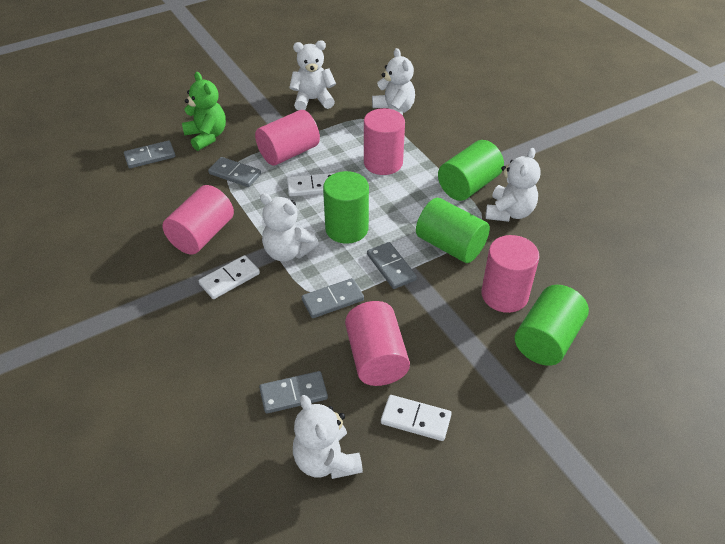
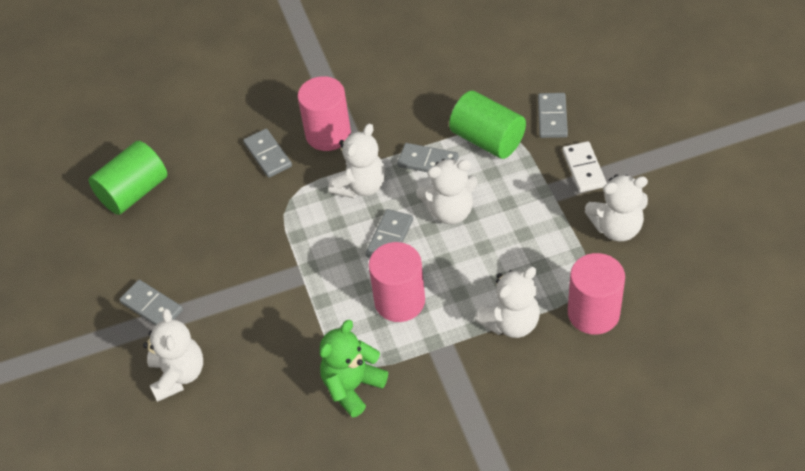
green cylinder: [323,171,369,244] [416,198,490,263] [438,140,504,201] [515,285,589,366] = 4 -> [89,141,167,215] [449,91,526,159] = 2
pink cylinder: [162,185,234,255] [255,110,320,166] [345,301,410,386] [364,108,405,175] [481,235,540,313] = 5 -> [298,76,351,151] [369,242,425,322] [568,253,625,335] = 3
white domino: [199,255,260,299] [287,173,335,197] [381,395,452,441] = 3 -> [562,141,607,192] = 1

